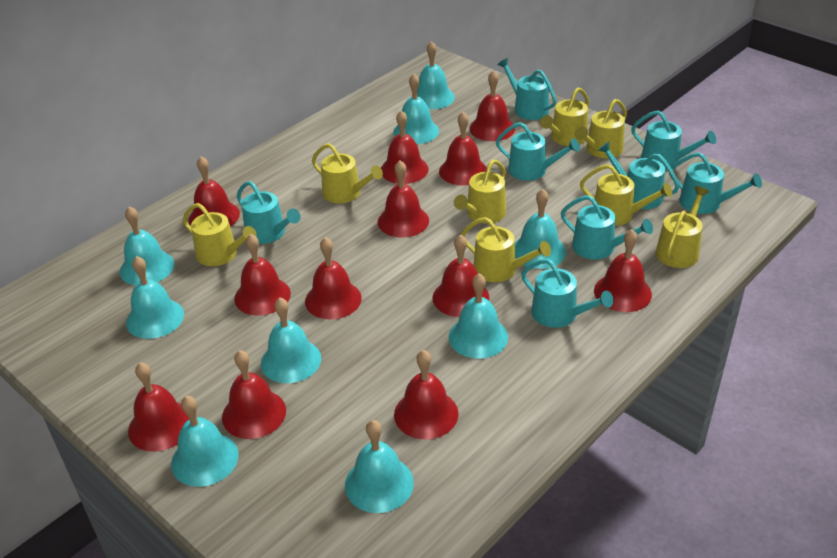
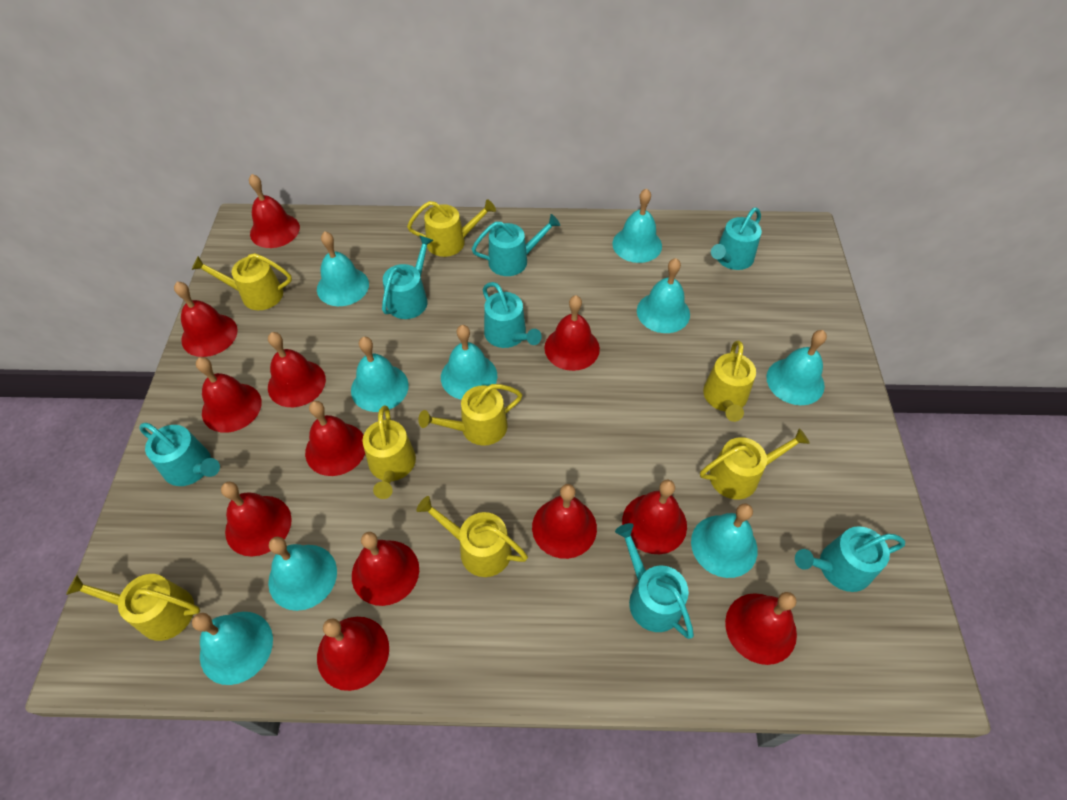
turquoise watering can: [237,181,301,244] [496,122,580,181] [497,58,557,120] [521,259,613,328] [561,195,653,260] [598,142,679,209] [631,111,716,169] [669,152,762,214] = 8 -> [139,423,220,486] [382,235,433,319] [472,214,560,276] [483,282,542,348] [615,523,694,639] [711,207,762,270] [795,526,905,592] = 7

